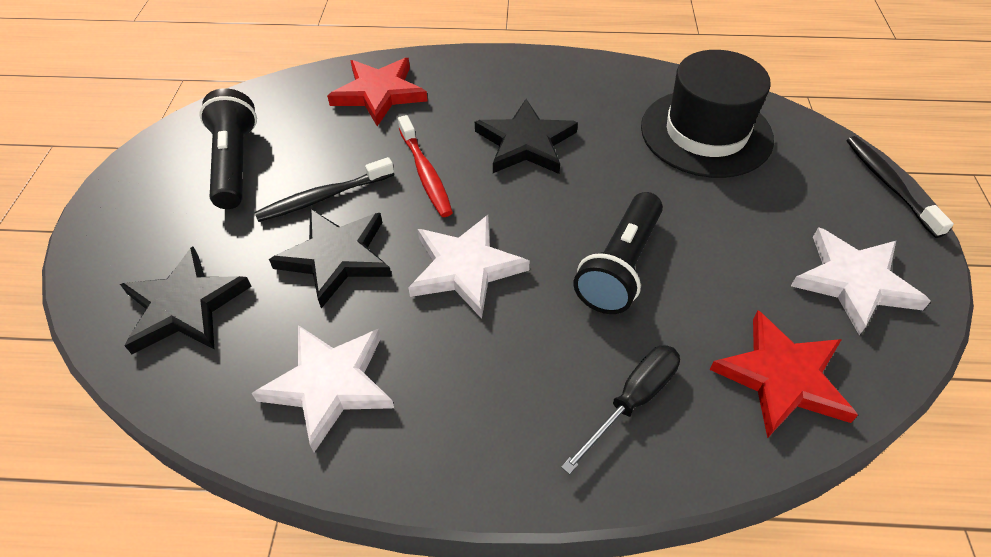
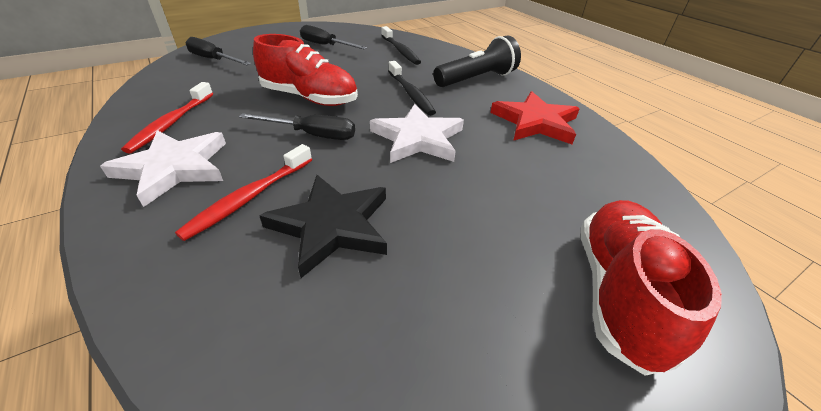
black flashlight: [199,88,257,209] [573,192,663,314] = 2 -> [433,35,521,87] = 1
black hat: [641,50,774,178] = 1 -> none = 0
black screwdriver: [561,345,680,475] = 1 -> [185,37,251,65] [239,113,355,140] [300,25,367,49] = 3
black star: [120,246,252,354] [269,209,392,308] [475,99,578,174] = 3 -> [259,175,387,278] = 1
red shoe: none = 0 -> [253,34,358,106] [581,200,722,376] = 2
red star: [327,58,428,126] [709,310,858,438] = 2 -> [490,91,580,144] = 1
red toothbrush: [398,115,453,217] = 1 -> [121,82,213,154] [175,144,312,241] = 2
white star: [252,325,394,452] [408,215,530,319] [791,227,931,335] = 3 -> [100,130,226,207] [370,104,464,163] = 2

